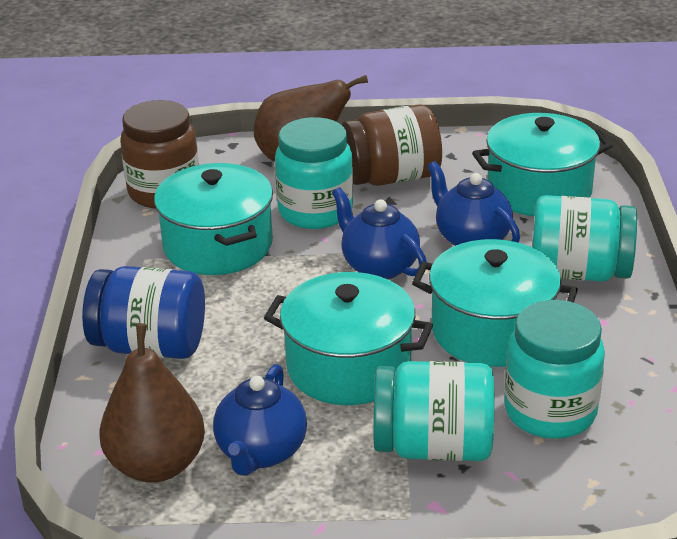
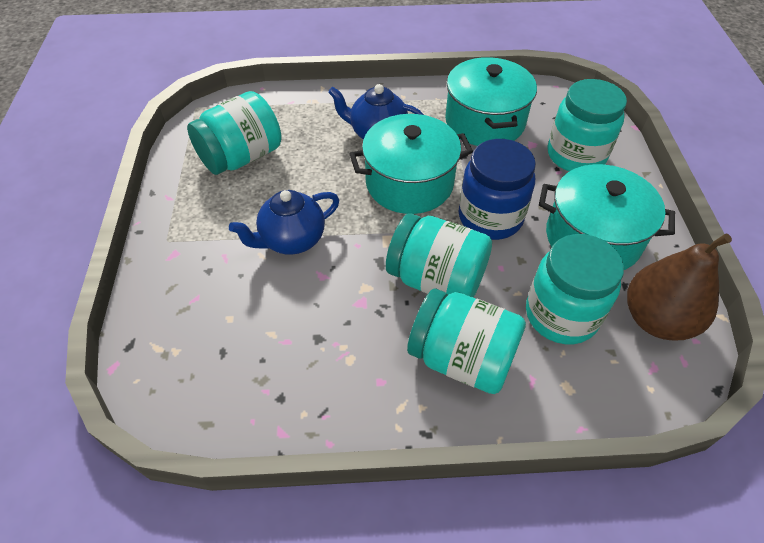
blue teapot: [213,364,307,476] [332,187,427,279] [428,161,520,246] = 3 -> [229,190,339,255] [328,84,424,140] = 2
brown jar: [120,100,199,208] [342,104,442,186] = 2 -> none = 0
brown pear: [99,323,205,483] [254,75,368,162] = 2 -> [627,234,732,340] = 1
turquoise jar: [275,117,353,229] [374,361,494,461] [504,300,605,439] [532,195,637,282] = 4 -> [187,91,281,175] [386,213,492,298] [407,288,526,394] [526,234,624,344] [547,79,627,171] = 5
turquoise pot: [154,163,273,275] [264,272,433,405] [412,239,578,367] [472,113,613,216] = 4 -> [350,114,473,214] [445,57,537,146] [539,164,675,270] = 3

